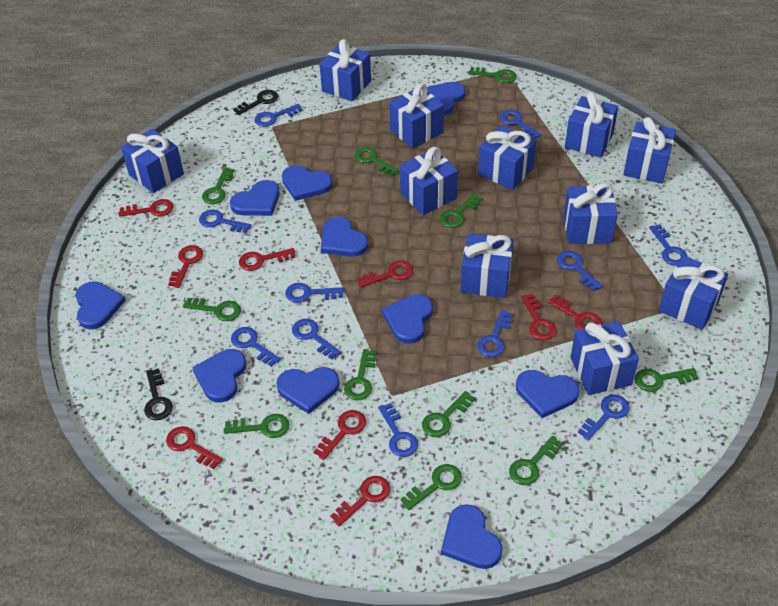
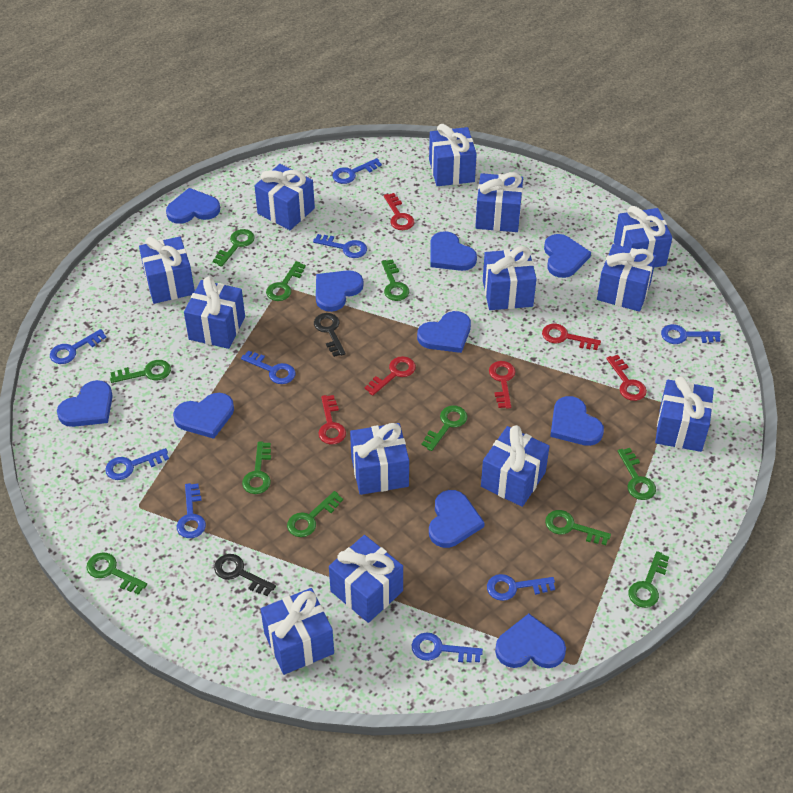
blue gift: [121,128,184,193] [319,39,371,102] [389,84,444,149] [400,147,458,215] [461,234,514,298] [478,125,536,190] [564,183,618,244] [565,92,618,158] [570,321,639,395] [623,117,676,183] [659,256,728,330] = 11 -> [139,236,195,304] [184,276,245,349] [255,164,315,230] [261,588,334,675] [329,535,403,623] [350,423,409,495] [429,124,477,186] [475,172,523,232] [481,425,550,507] [483,246,537,310] [597,244,656,312] [614,206,672,268] [655,376,714,452] = 13
blue key: [199,210,252,233] [231,327,281,367] [255,104,303,127] [285,283,344,303] [292,319,341,360] [378,403,418,457] [477,310,513,357] [500,110,541,139] [557,251,602,291] [578,395,630,441] [649,224,687,266] = 11 -> [50,329,106,364] [105,448,169,480] [177,483,206,538] [241,350,295,384] [313,234,367,258] [332,158,382,184] [412,632,483,663] [487,574,555,601] [661,324,721,344] = 9
red key: [119,199,174,217] [166,426,223,469] [168,245,203,288] [239,248,295,271] [314,410,366,460] [331,476,390,526] [357,261,413,288] [521,294,556,340] [548,295,602,330] = 9 -> [318,395,346,444] [365,356,416,396] [384,193,414,230] [489,361,515,409] [542,323,601,350] [606,355,647,401] = 6

